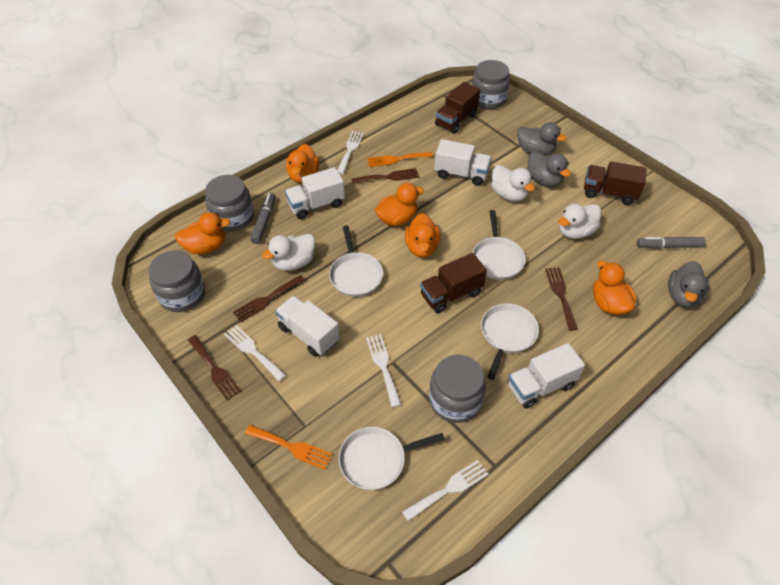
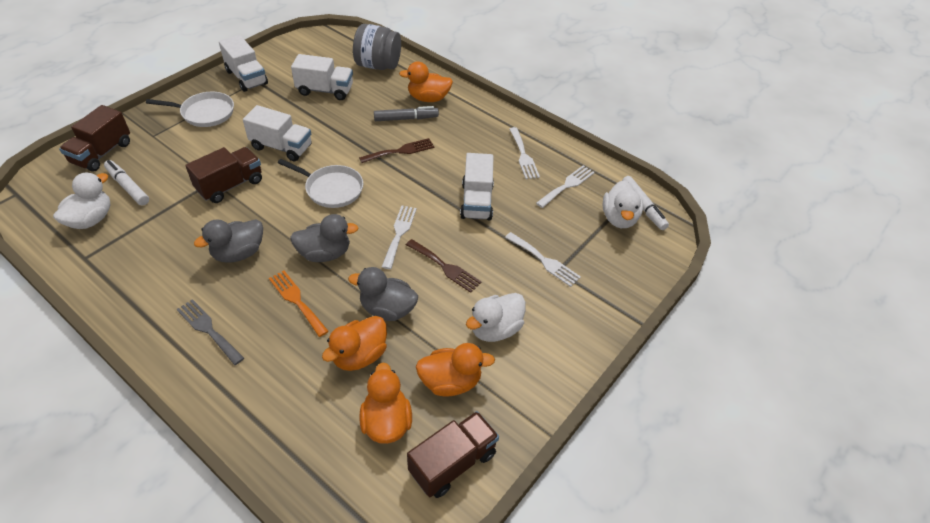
brown fork: [188,335,241,400] [233,275,305,322] [352,168,419,184] [545,267,578,331] = 4 -> [359,138,434,163] [406,239,481,293] = 2
grey fork: none = 0 -> [177,299,244,365] = 1
grey jar: [148,250,205,312] [205,175,254,232] [429,355,486,423] [472,60,510,109] = 4 -> [353,24,401,70] = 1
grey marker: [250,193,275,244] [637,237,706,249] = 2 -> [374,106,439,121] = 1
orange duck: [175,212,231,254] [286,144,319,183] [375,183,424,226] [405,213,440,257] [593,261,636,315] = 5 -> [322,316,387,371] [359,363,412,444] [399,62,453,102] [416,343,495,396] = 4
orange fork: [245,425,333,470] [367,152,433,167] = 2 -> [269,270,329,337] = 1
white marker: none = 0 -> [104,160,149,205] [622,176,669,230] = 2
white pan: [329,225,383,297] [339,427,445,490] [473,210,526,280] [481,303,539,380] = 4 -> [146,92,234,127] [278,159,363,208] = 2

